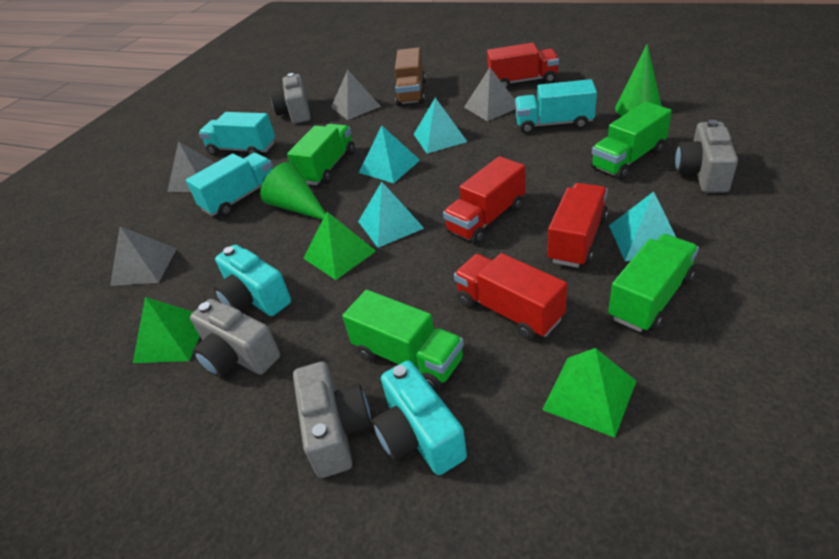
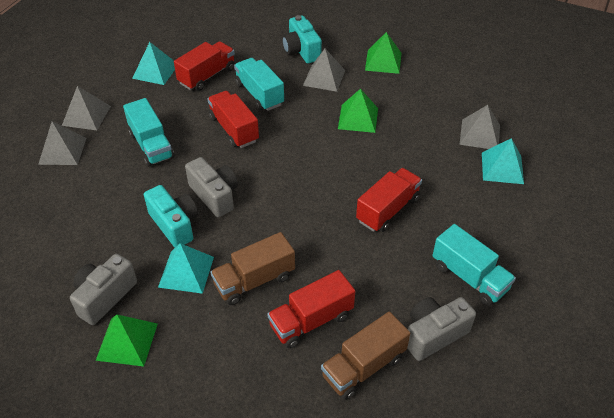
brown truck: [395,47,426,106] = 1 -> [210,232,295,305] [321,312,410,400] = 2
green cone: [260,162,326,220] [615,44,662,116] = 2 -> none = 0
green truck: [287,124,355,185] [342,290,464,390] [591,102,672,180] [608,234,699,332] = 4 -> none = 0
grey camera: [190,299,280,377] [270,73,311,124] [293,361,371,478] [675,120,738,193] = 4 -> [70,254,137,325] [185,157,238,217] [407,297,476,361] = 3
turquoise pyramid: [358,182,424,248] [359,126,420,183] [414,98,467,154] [609,192,676,261] = 4 -> [132,42,175,85] [158,243,214,294] [482,138,524,184] = 3

